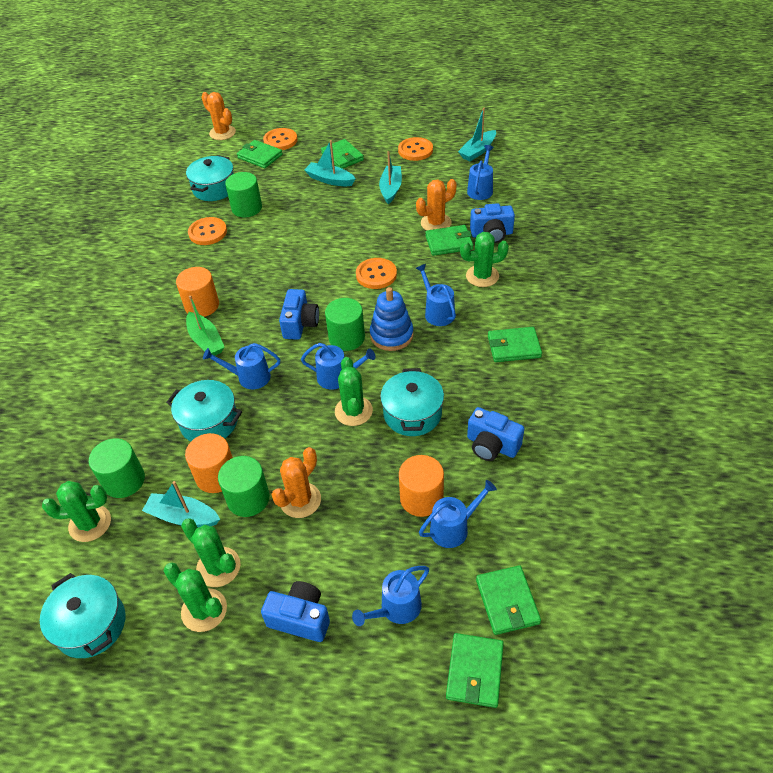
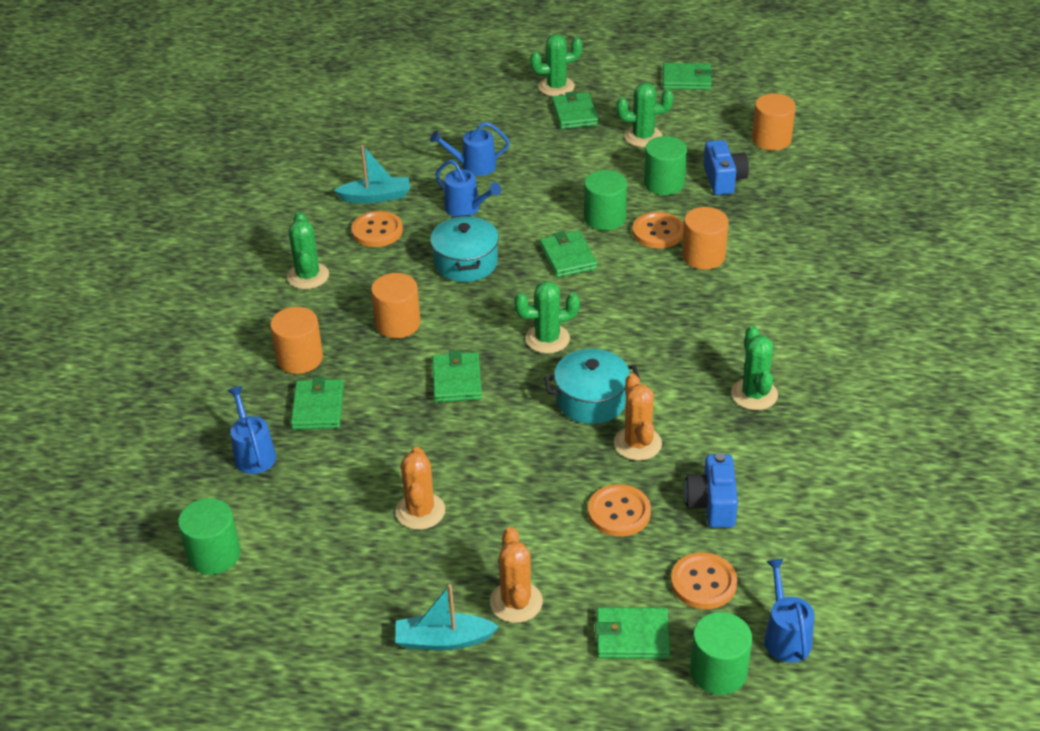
blue camera: [261,581,330,642] [279,289,319,340] [467,407,525,461] [470,203,515,243] = 4 -> [684,453,738,528] [704,140,749,195] = 2
blue stacking toy: [370,287,414,351] = 1 -> none = 0
blue watering can: [203,343,280,389] [301,343,376,390] [352,566,429,626] [416,264,456,326] [419,480,497,548] [467,145,494,200] = 6 -> [227,386,276,474] [430,122,510,176] [435,160,501,216] [764,559,814,662] = 4
green boat: [186,295,224,356] = 1 -> none = 0
orange cylinder: [176,267,219,317] [185,433,233,493] [399,455,444,517] = 3 -> [270,307,323,374] [371,273,421,338] [682,207,729,270] [752,93,796,151] = 4
turquoise boat: [142,481,220,527] [304,140,355,186] [379,151,402,204] [458,108,496,161] = 4 -> [333,145,410,203] [395,584,499,650] = 2
turquoise pot: [40,573,126,658] [166,380,242,441] [186,155,234,201] [380,368,444,436] = 4 -> [430,215,499,282] [544,349,640,424] = 2

